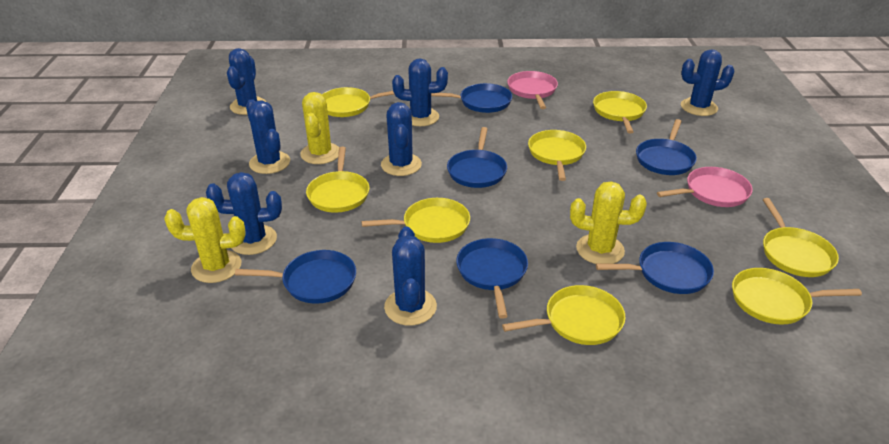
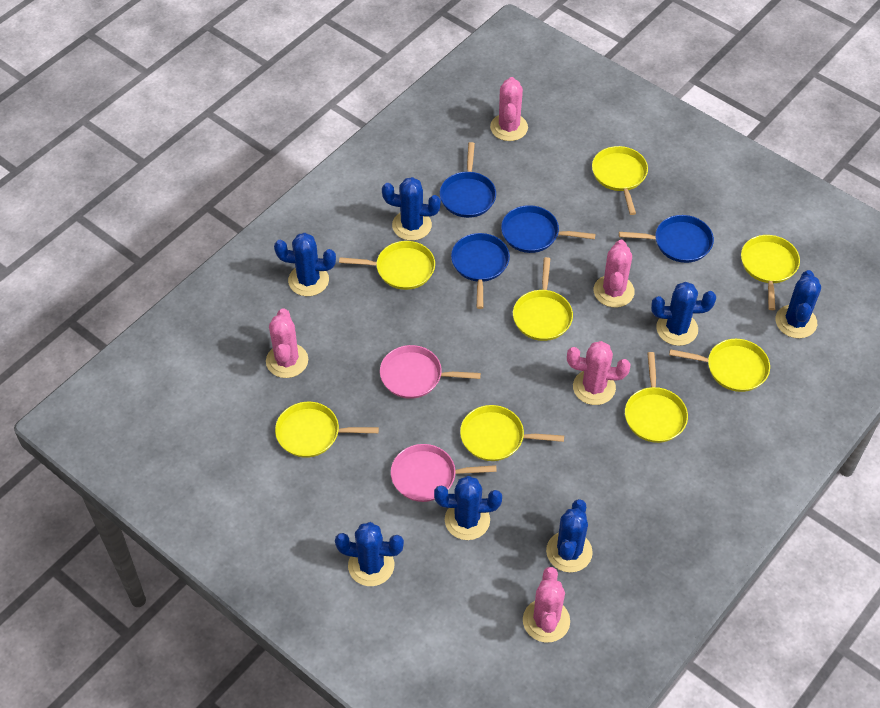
blue pan: [235,250,356,304] [431,83,512,113] [447,127,507,188] [456,238,528,319] [596,242,714,294] [636,119,697,175] = 6 -> [440,142,496,218] [451,233,510,309] [501,205,596,253] [619,215,714,263] = 4
pink cactus: none = 0 -> [266,308,308,378] [490,77,528,141] [523,567,570,643] [567,341,630,405] [594,240,635,308] = 5
yellow cactus: [164,197,246,283] [300,92,339,164] [570,181,647,264] = 3 -> none = 0

